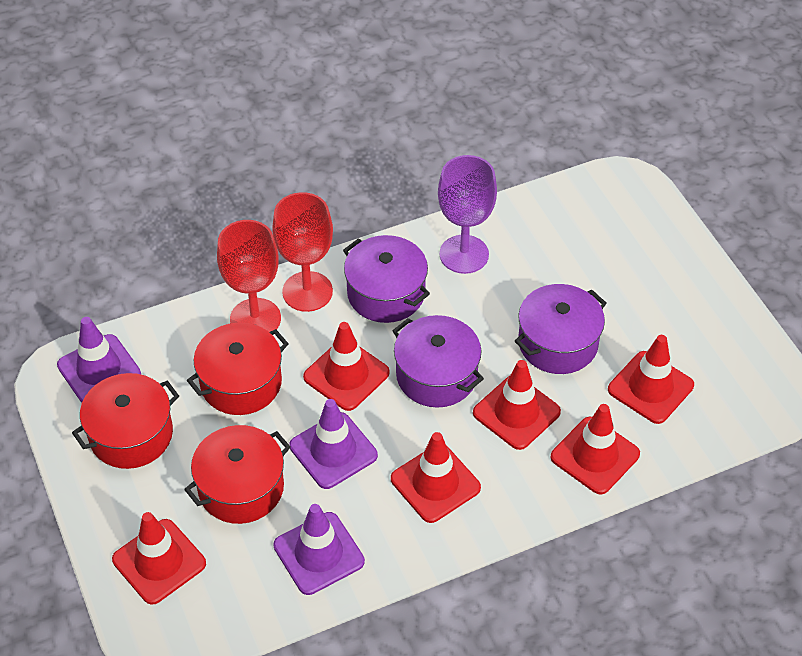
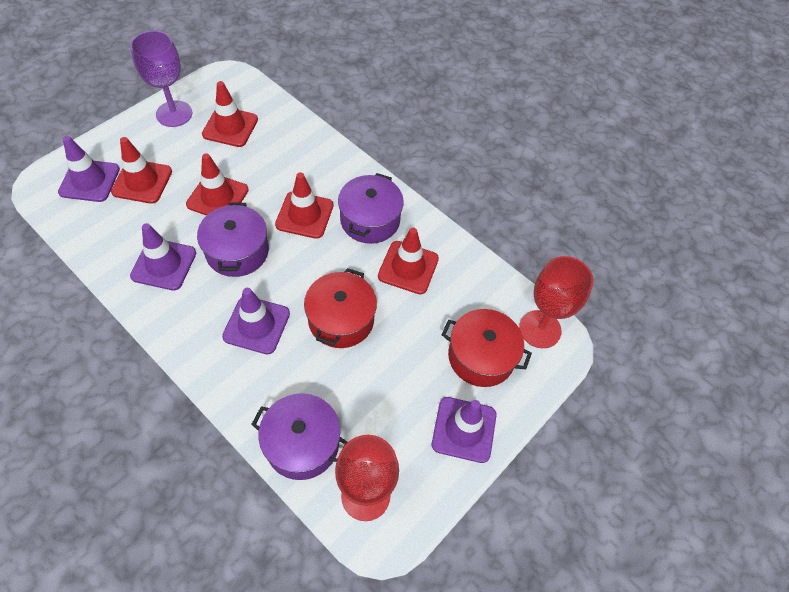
purple traffic cone: [57,317,141,403] [273,504,365,595] [290,399,378,489] = 3 -> [58,136,120,202] [130,223,196,290] [222,288,290,354] [432,397,497,463] = 4
red pot: [72,373,179,469] [184,425,291,524] [187,323,289,415] = 3 -> [304,268,377,348] [442,309,532,387] = 2
red traffic cone: [112,512,206,605] [303,322,390,411] [391,432,481,523] [473,360,561,450] [551,404,640,494] [608,335,694,424] = 6 -> [111,137,172,204] [186,153,249,216] [202,81,258,147] [275,172,333,239] [378,228,439,294] = 5

